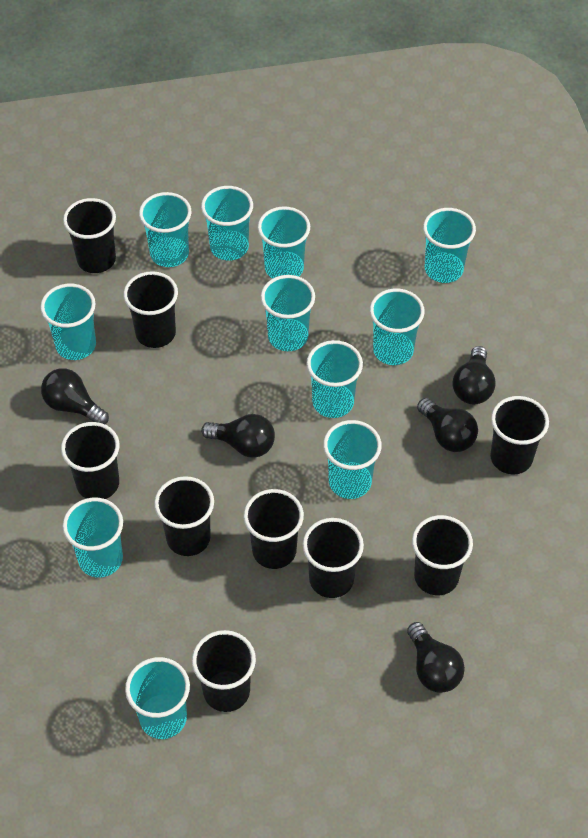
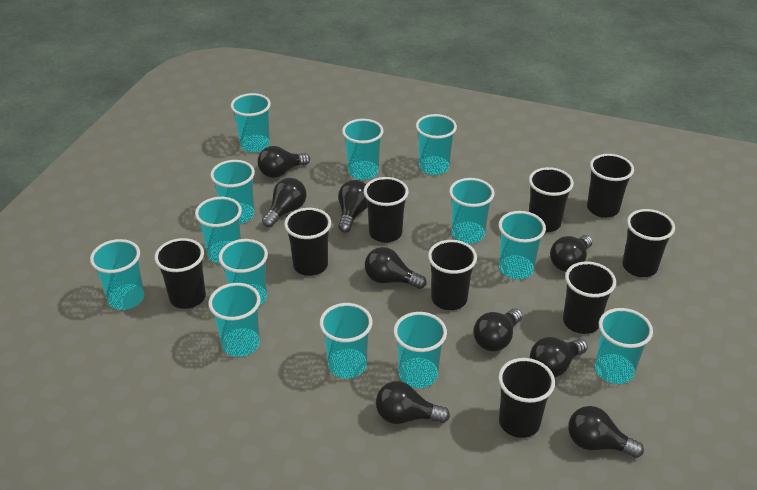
black light bulb: [41,368,109,424] [201,414,275,458] [407,622,465,693] [417,398,478,452] [453,346,496,404] = 5 -> [258,146,310,178] [262,178,306,227] [338,180,367,233] [365,247,427,289] [376,381,450,424] [473,308,522,351] [530,337,588,377] [550,235,592,272] [568,406,644,458] = 9
turquoise cup: [40,283,96,360] [62,498,123,577] [125,657,190,739] [139,192,191,267] [201,186,253,261] [258,206,310,279] [261,275,315,351] [306,340,363,418] [323,420,382,499] [370,288,425,365] [423,208,476,283] = 11 -> [90,239,144,310] [195,197,242,264] [208,283,261,357] [210,160,255,224] [218,239,268,306] [230,93,271,152] [319,303,372,378] [342,119,384,180] [393,312,447,388] [416,114,457,175] [449,178,494,244] [498,211,546,279] [595,308,653,384] = 13

